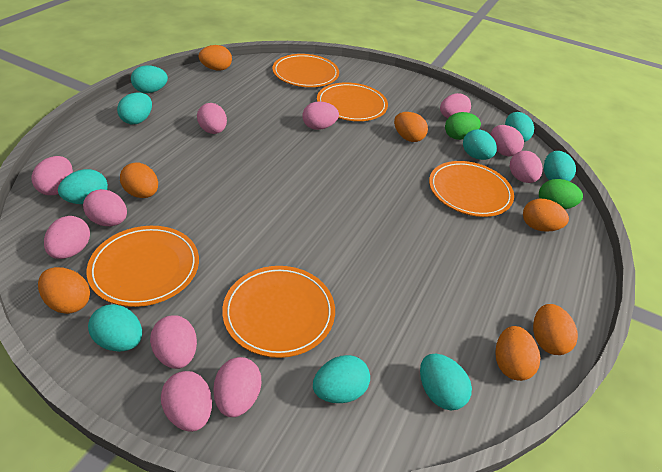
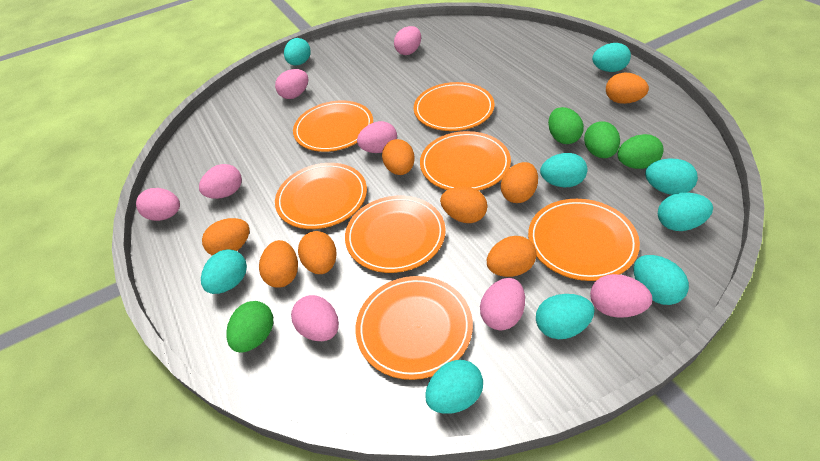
green egg: [445,112,481,140] [539,179,583,209] = 2 -> [226,301,273,353] [548,107,584,144] [584,121,620,158] [617,134,664,169] = 4
orange egg: [38,267,90,314] [120,163,158,198] [199,45,232,71] [394,112,428,142] [495,326,540,381] [523,199,569,232] [533,304,578,355] = 7 -> [202,218,249,256] [259,240,298,288] [298,231,336,274] [382,139,415,175] [440,186,487,223] [487,236,536,277] [501,162,538,203] [606,73,649,104] = 8
orange plate: [86,226,199,307] [222,266,335,358] [272,54,339,87] [317,82,388,121] [429,161,514,217] = 5 -> [275,163,367,229] [293,101,373,152] [345,196,446,273] [355,276,473,380] [414,82,495,131] [420,131,511,191] [528,199,640,281] = 7
pink egg: [32,156,73,195] [44,216,90,259] [83,189,127,226] [150,315,197,369] [161,371,212,432] [197,103,227,134] [213,357,261,417] [302,101,339,130] [440,93,471,118] [491,125,524,156] [510,151,543,183] = 11 -> [136,188,180,221] [199,164,242,199] [275,69,308,99] [291,295,339,341] [357,121,397,153] [394,26,421,55] [480,278,525,330] [590,274,652,318] = 8

